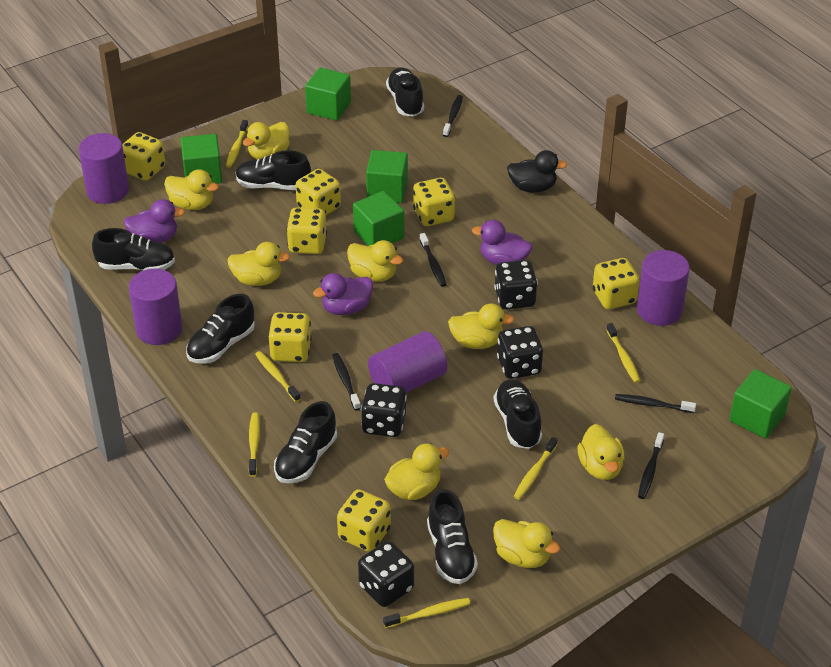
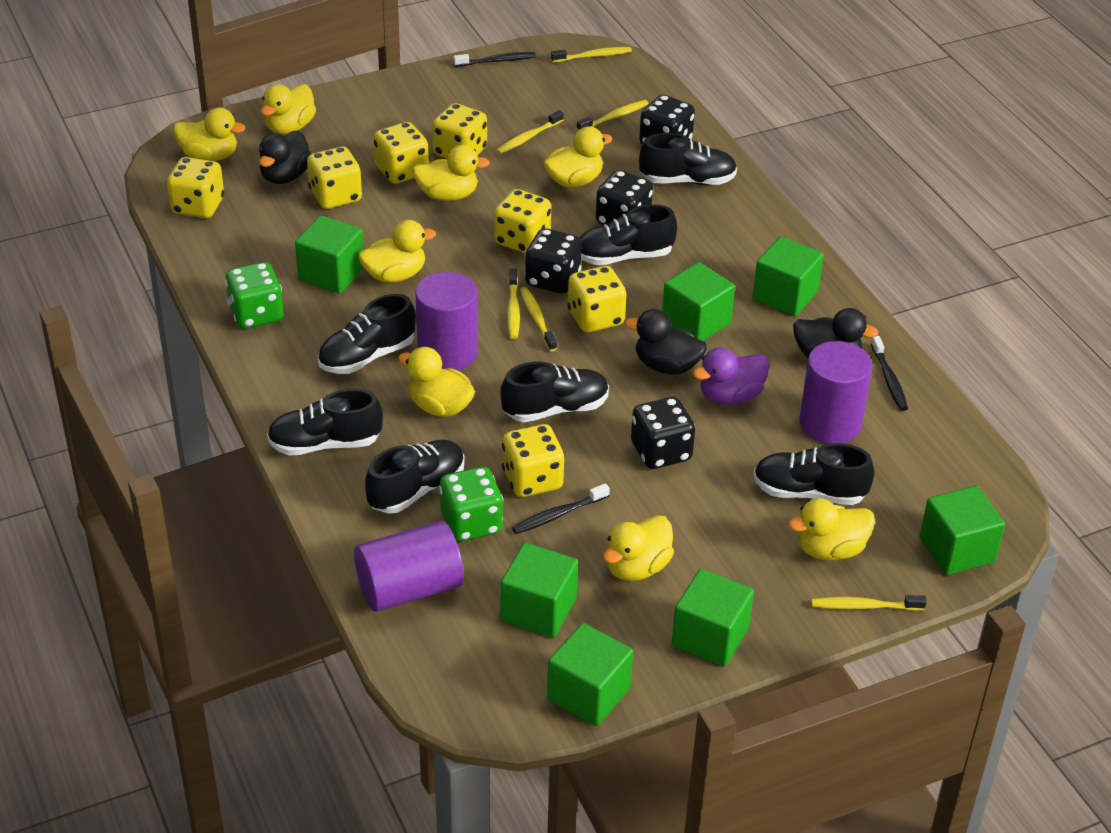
black duck: [507,150,567,192] = 1 -> [259,131,311,184] [625,309,707,375] [793,308,879,358] = 3
black toothbrush: [332,353,361,410] [420,233,447,287] [443,95,463,137] [615,394,696,413] [638,432,664,499] = 5 -> [454,52,536,67] [512,483,610,534] [871,336,908,411] = 3
green cube: [181,134,222,184] [305,67,351,121] [353,191,404,246] [366,150,408,203] [729,369,792,439] = 5 -> [295,215,364,293] [501,543,578,638] [547,623,633,726] [662,262,735,341] [672,568,754,667] [753,236,824,316] [919,486,1005,575] = 7
green dice: none = 0 -> [225,262,283,329] [439,467,503,542] = 2
purple cylinder: [79,133,129,204] [129,269,182,345] [368,331,447,393] [637,250,690,326] = 4 -> [354,521,464,612] [416,272,478,371] [799,341,872,444] = 3
purple duck: [124,199,185,243] [313,273,373,315] [472,220,532,265] = 3 -> [692,347,769,405] = 1

